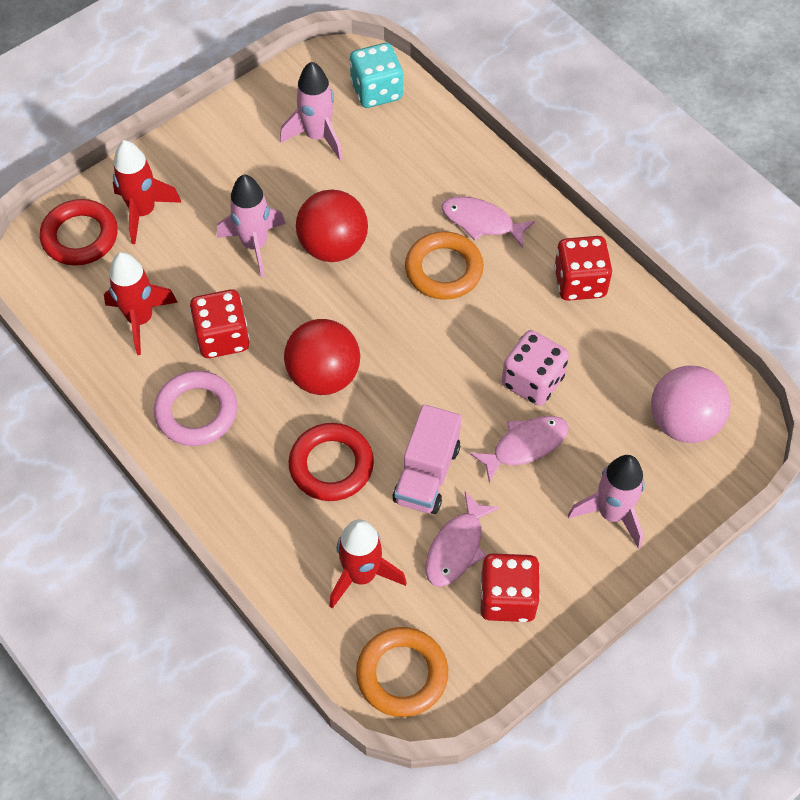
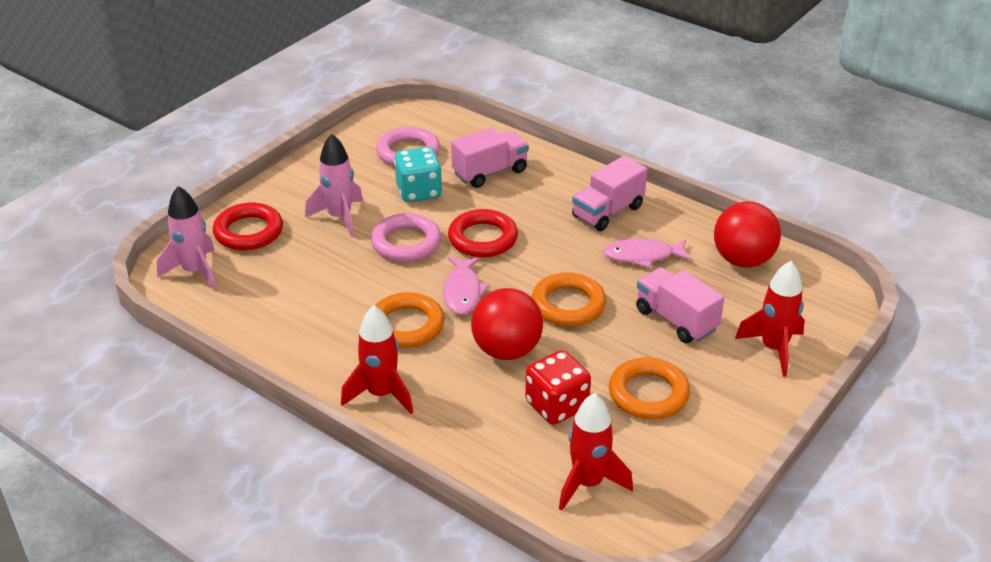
orange ring: [356,627,448,717] [405,231,484,300] = 2 -> [375,292,445,348] [532,272,606,326] [609,357,690,419] = 3
pink ball: [651,365,731,443] = 1 -> none = 0
pink dice: [502,330,569,406] = 1 -> none = 0
pink fish: [426,491,499,587] [441,196,535,248] [470,416,569,484] = 3 -> [443,257,489,315] [603,238,692,268] = 2
pink ring: [154,371,237,446] = 1 -> [371,213,441,262] [376,127,440,167] = 2
pink rocket: [217,175,286,278] [280,61,343,160] [568,455,645,549] = 3 -> [157,186,216,290] [305,134,363,237] = 2
pink truck: [393,404,461,514] = 1 -> [451,127,529,188] [572,156,647,231] [636,267,724,343] = 3
red dice: [190,289,250,358] [480,553,540,622] [554,236,612,301] = 3 -> [525,350,591,425] = 1

